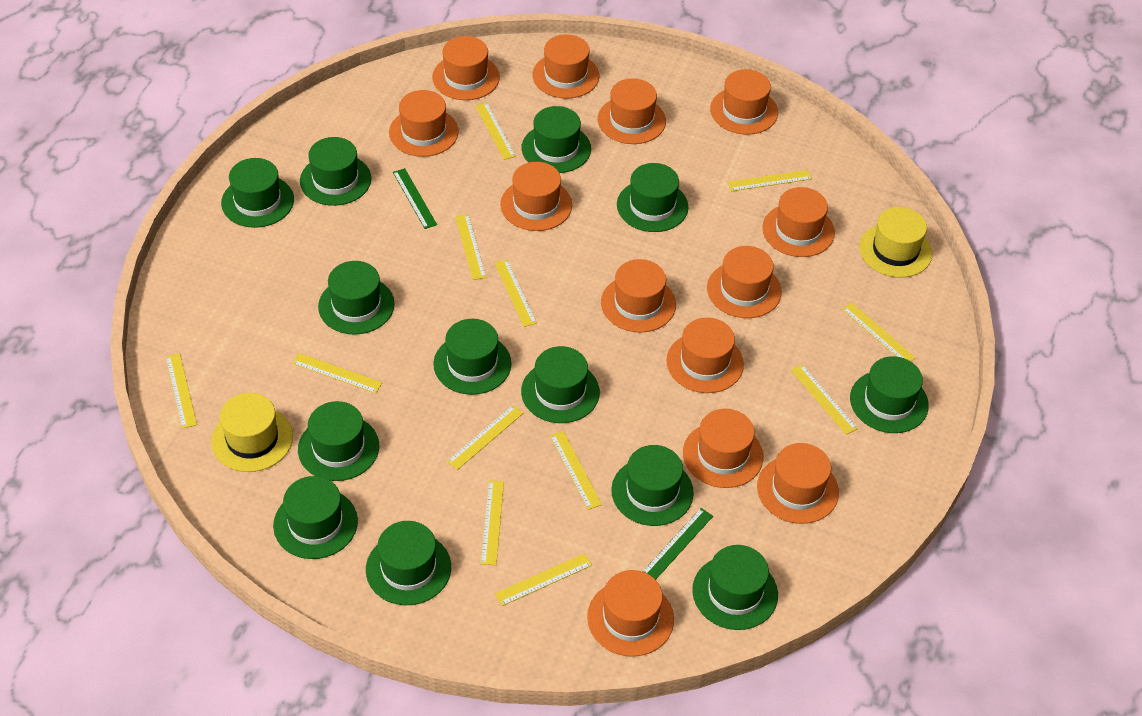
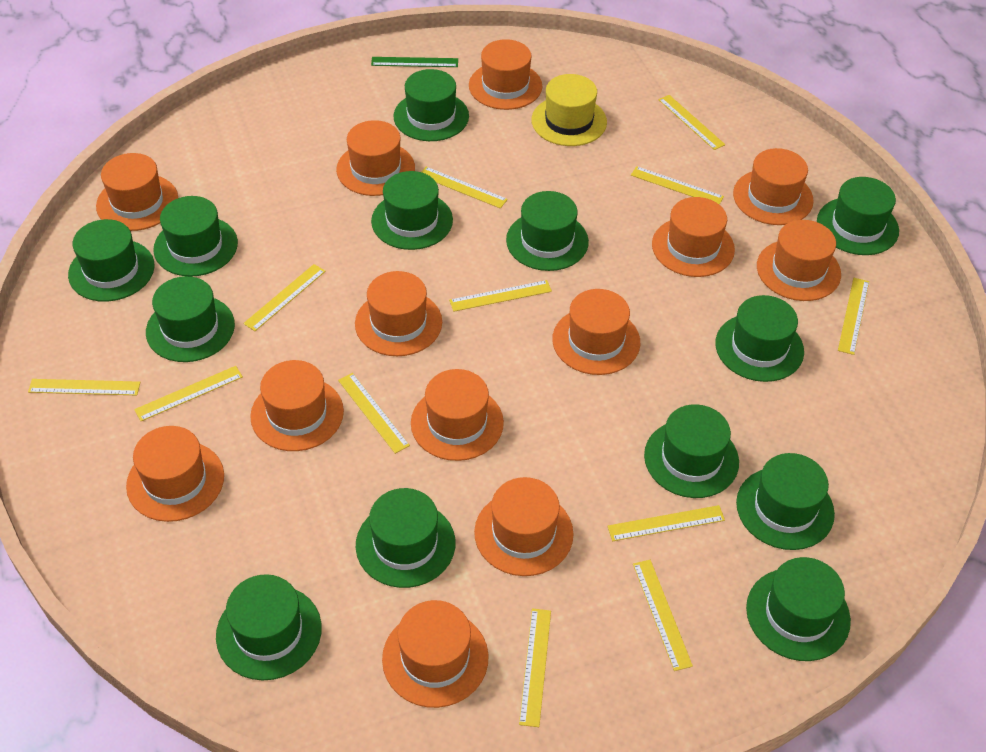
green ruler: [393,168,437,229] [642,508,713,580] = 2 -> [371,57,458,67] = 1
yellow hat: [211,393,293,472] [859,207,932,278] = 2 -> [531,74,607,146] = 1

